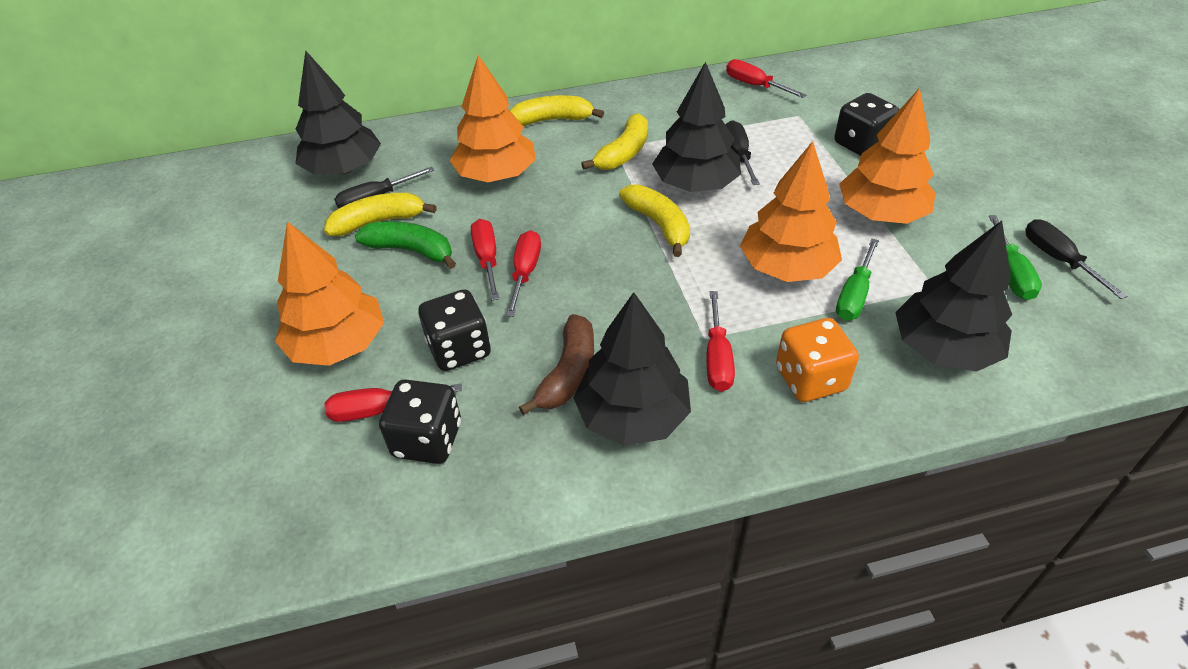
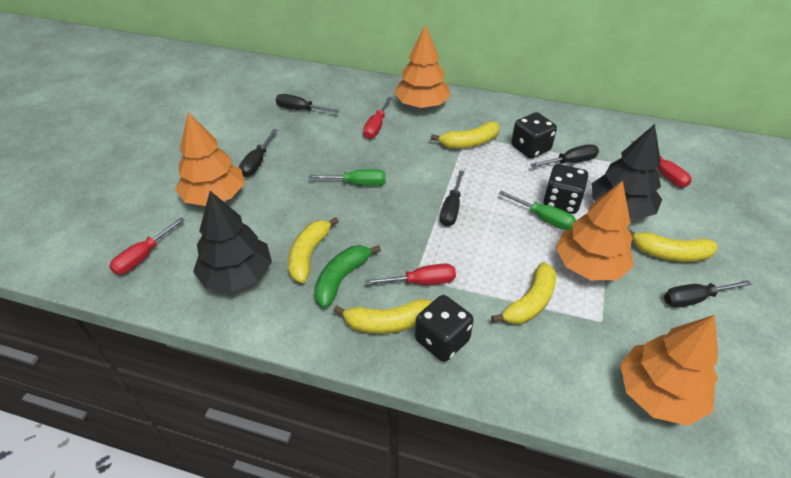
black screwdriver: [334,166,435,209] [725,120,760,185] [1025,219,1127,299] = 3 -> [239,129,278,177] [276,94,339,113] [440,170,464,227] [530,144,599,168] [664,280,752,308] = 5
black tree: [295,50,381,175] [573,292,691,446] [652,62,741,192] [895,221,1012,372] = 4 -> [193,191,272,293] [592,124,662,220] = 2
brown banana: [519,314,594,415] = 1 -> none = 0
orange dice: [776,318,859,402] = 1 -> none = 0
red screwdriver: [324,383,462,422] [471,219,499,300] [506,230,541,317] [706,291,735,392] [726,59,806,98] = 5 -> [109,217,185,275] [363,97,392,139] [365,264,456,285] [631,140,692,187] = 4
yellow banana: [324,193,437,236] [509,95,604,126] [581,113,648,170] [619,184,690,257] = 4 -> [288,217,339,283] [333,299,432,334] [431,121,500,148] [491,262,557,324] [628,229,717,262] = 5

